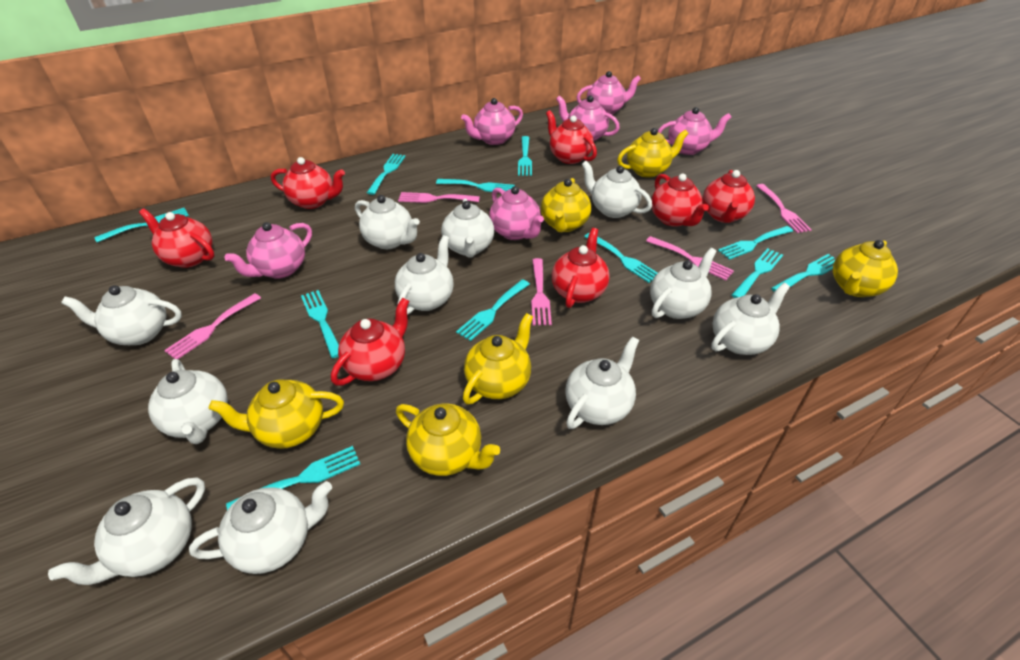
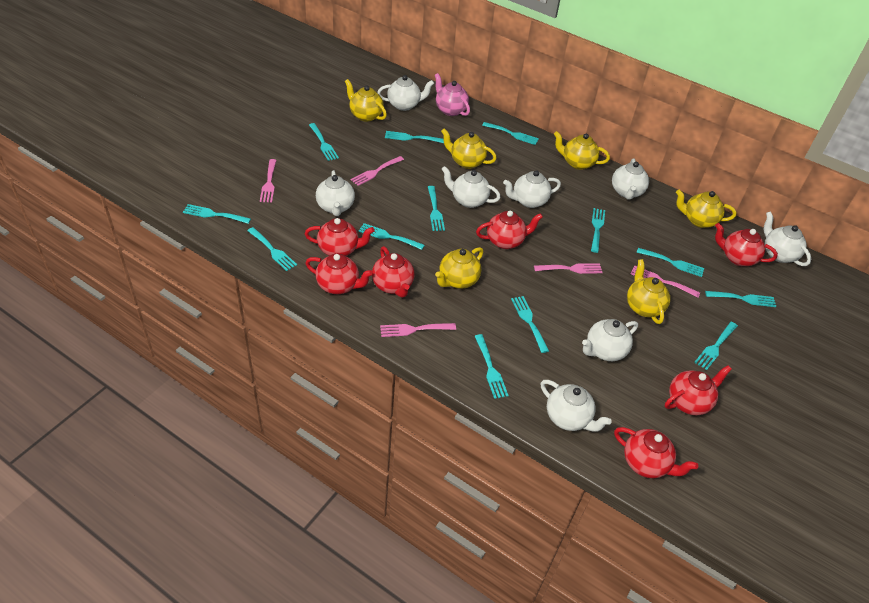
pink teapot: [224,222,312,279] [461,98,523,145] [489,186,544,240] [556,95,620,142] [576,71,641,115] [658,107,731,155] = 6 -> [435,73,470,116] = 1
turquoise fork: [94,208,189,243] [226,446,360,510] [301,290,339,358] [367,154,406,195] [436,179,515,192] [456,279,530,341] [518,136,532,176] [584,233,657,283] [718,226,793,260] [731,248,783,298] [771,254,836,292] = 11 -> [183,204,251,224] [247,227,297,271] [309,123,339,161] [358,223,425,250] [385,131,444,143] [428,186,445,231] [475,334,509,399] [482,122,539,145] [511,296,549,353] [591,208,605,253] [637,248,704,277] [694,322,738,370] [705,291,776,307] = 13
white teapot: [48,477,205,585] [61,285,182,345] [148,359,228,444] [189,481,332,574] [355,195,420,249] [395,235,454,315] [441,199,494,258] [565,336,639,429] [582,161,652,218] [650,248,716,319] [711,283,790,355] = 11 -> [316,170,355,216] [377,75,434,111] [442,166,500,208] [503,170,561,208] [541,380,612,431] [582,319,638,361] [612,158,649,200] [764,212,811,266] = 8

